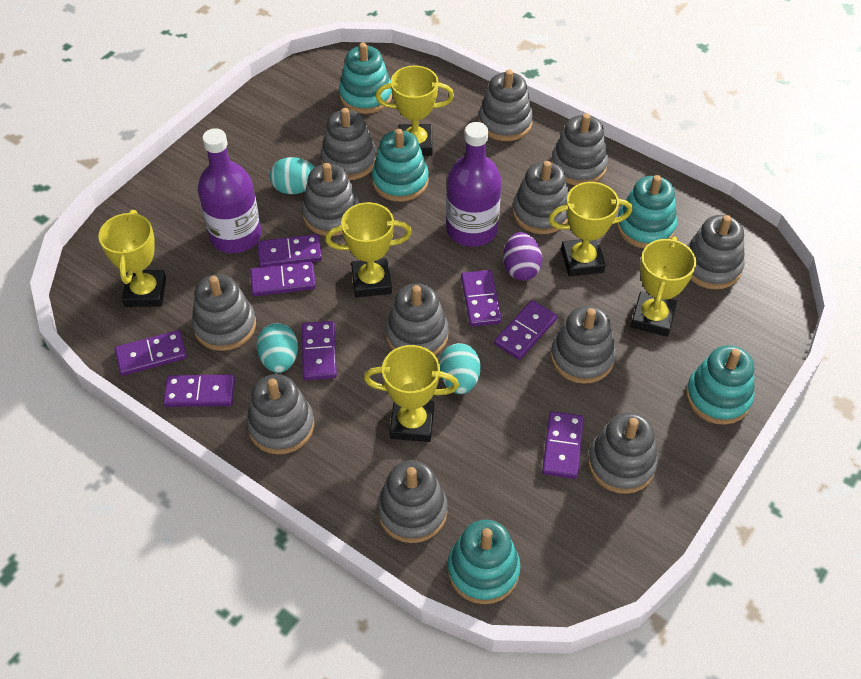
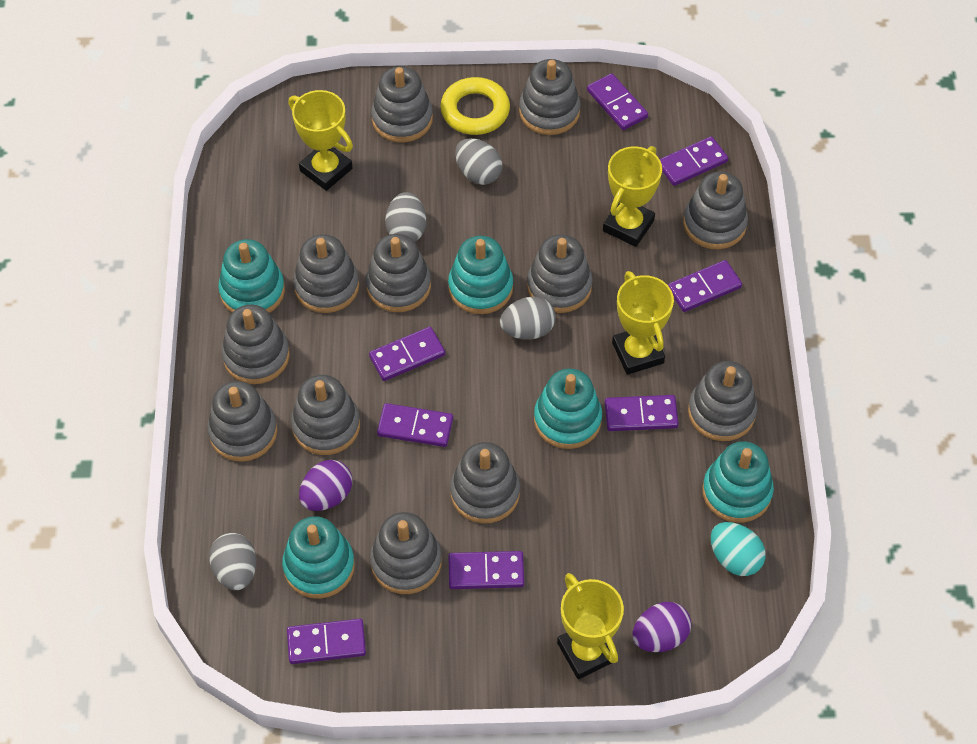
grey egg: none = 0 -> [209,533,256,590] [385,192,426,242] [455,138,502,185] [500,297,556,339] = 4
purple bottle: [198,128,261,253] [446,122,501,247] = 2 -> none = 0
purple egg: [503,232,543,281] = 1 -> [299,460,352,511] [633,602,691,652] = 2
turquoise egg: [256,323,298,373] [270,157,315,194] [439,343,481,394] = 3 -> [711,522,766,576] = 1
yellow ring: none = 0 -> [441,77,510,135] = 1
yellow trophy: [98,210,166,307] [325,202,412,297] [364,345,459,442] [375,65,454,156] [548,182,632,277] [631,236,696,337] = 6 -> [288,90,353,191] [557,573,624,679] [603,146,662,247] [612,271,674,375] = 4

